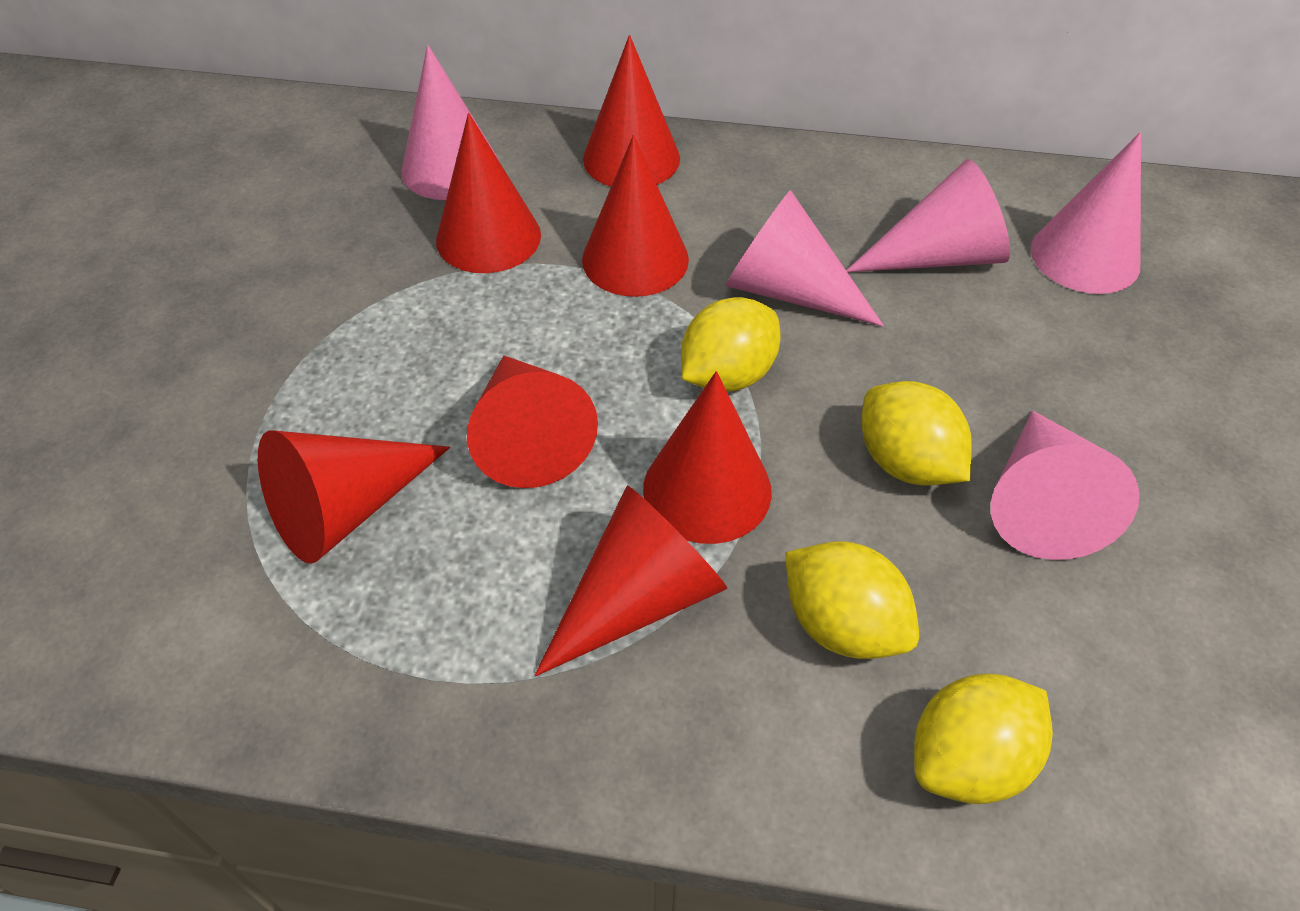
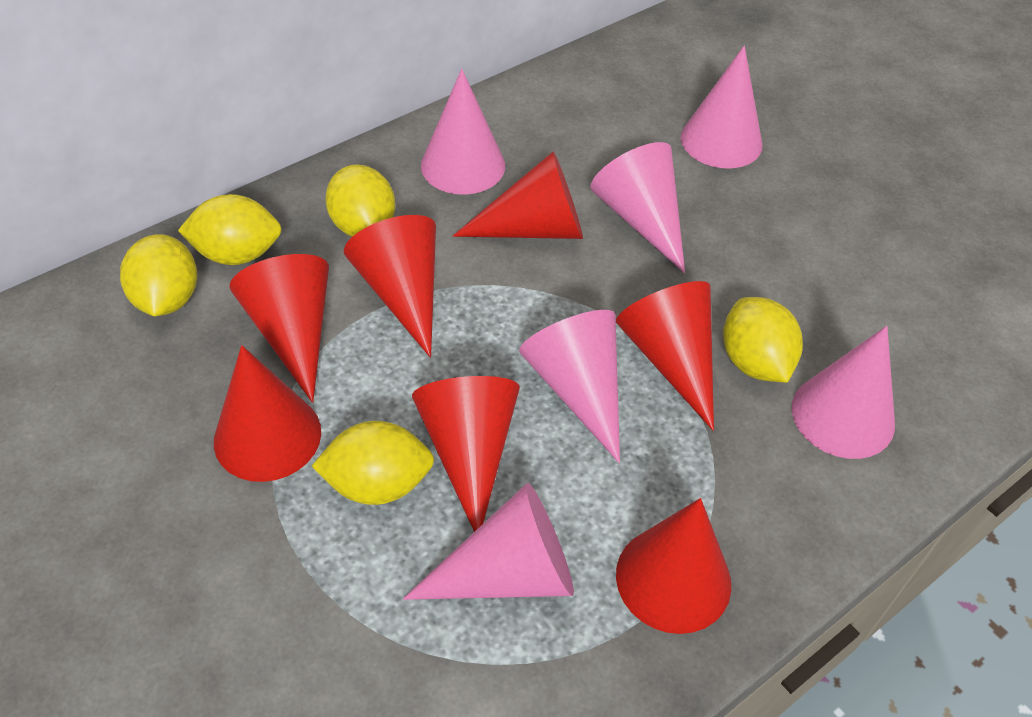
pink cone: [402,45,499,200] [725,190,884,326] [846,159,1010,272] [991,410,1140,560] [1031,132,1141,294] = 5 -> [403,483,574,600] [421,69,505,195] [519,310,620,463] [590,142,685,273] [681,46,763,168] [792,326,895,459] = 6
yellow lemon: [681,297,781,392] [785,541,919,659] [862,381,972,486] [914,673,1053,804] = 4 -> [120,234,197,316] [178,194,282,265] [312,421,434,505] [325,164,395,237] [723,297,803,383] = 5

